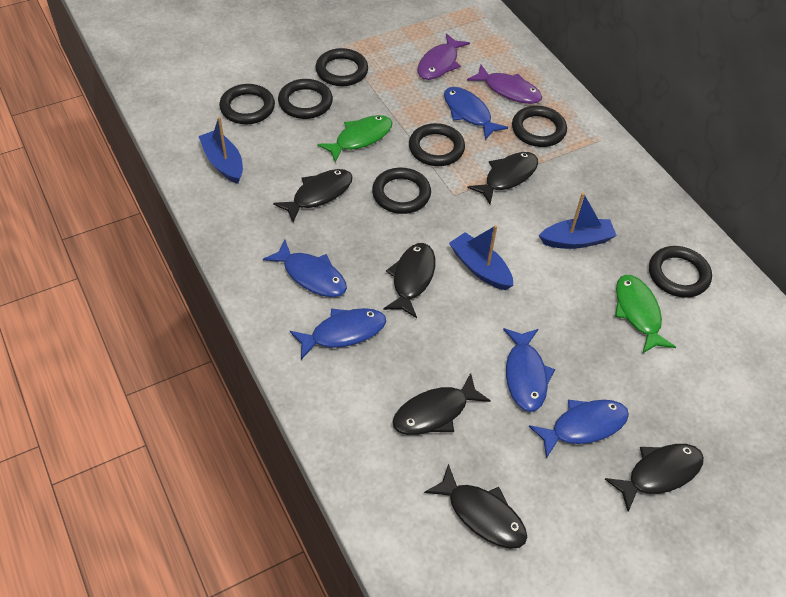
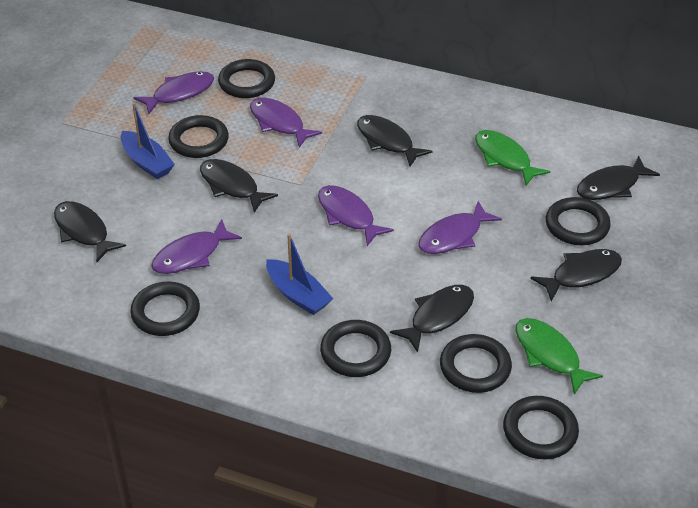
blue boat: [199,117,243,184] [449,225,513,290] [539,192,617,249] = 3 -> [121,102,175,179] [266,233,333,315] = 2
blue fish: [263,240,347,297] [290,308,386,360] [444,87,508,140] [503,328,555,412] [529,400,629,459] = 5 -> none = 0
purple fish: [418,33,470,80] [467,65,542,104] = 2 -> [133,71,214,114] [151,219,242,274] [250,98,322,147] [318,185,394,246] [418,201,502,254] = 5

